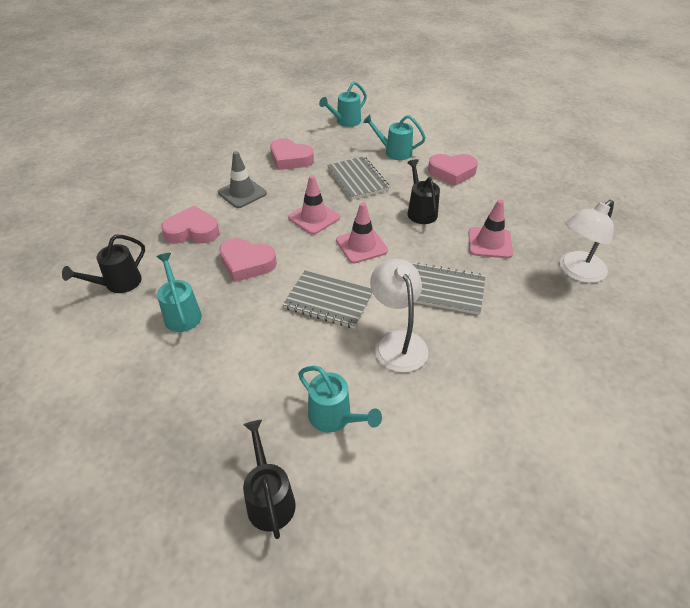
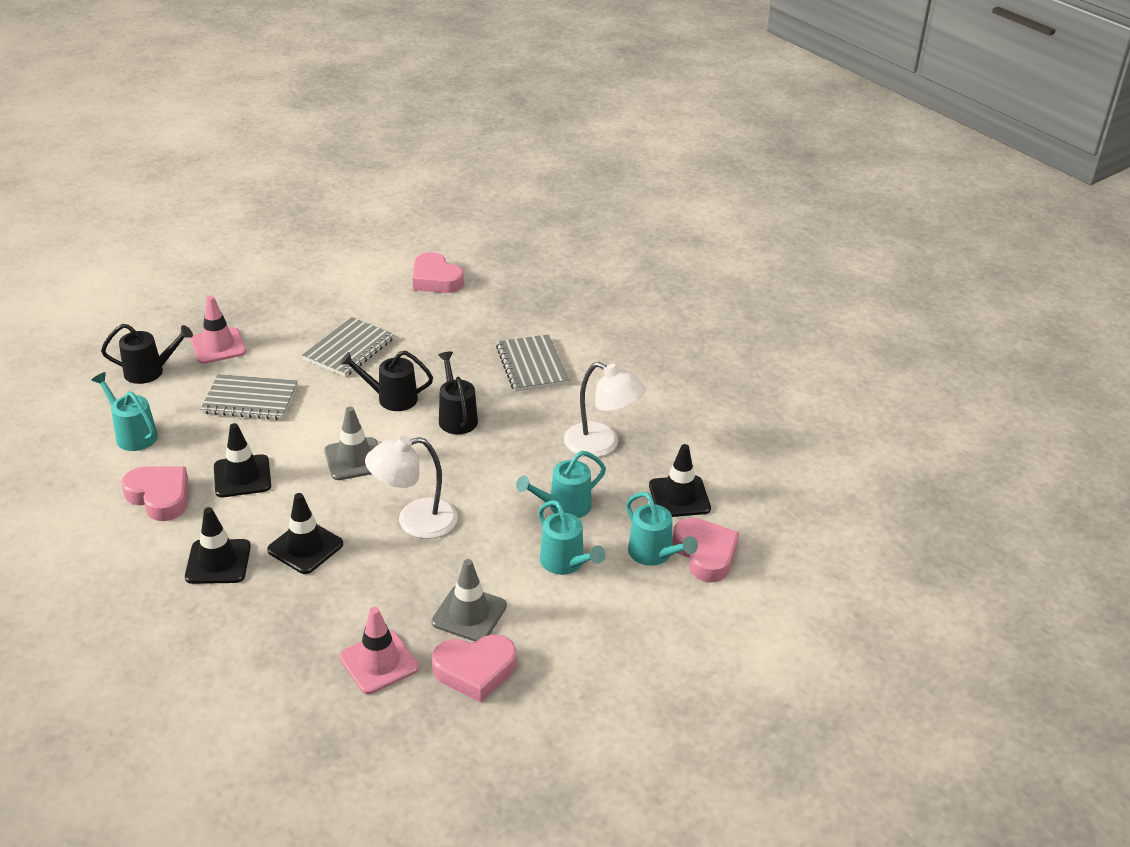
black traffic cone: none = 0 -> [185,507,251,584] [214,423,271,497] [267,493,343,574] [649,444,711,517] = 4
grey traffic cone: [218,151,267,208] = 1 -> [324,407,378,480] [431,559,507,642] = 2
pink traffic cone: [288,175,340,235] [336,202,388,263] [468,199,513,258] = 3 -> [191,296,247,364] [340,607,419,694] = 2

